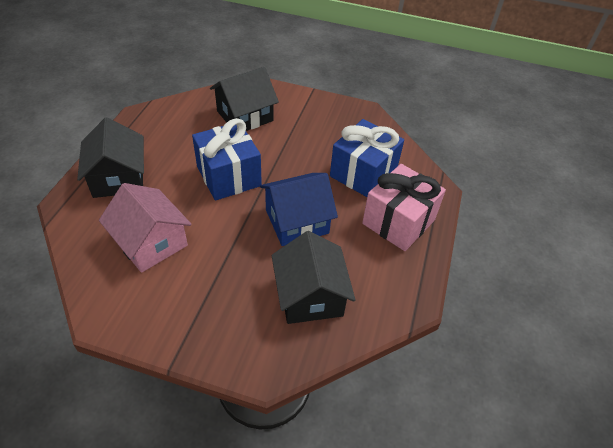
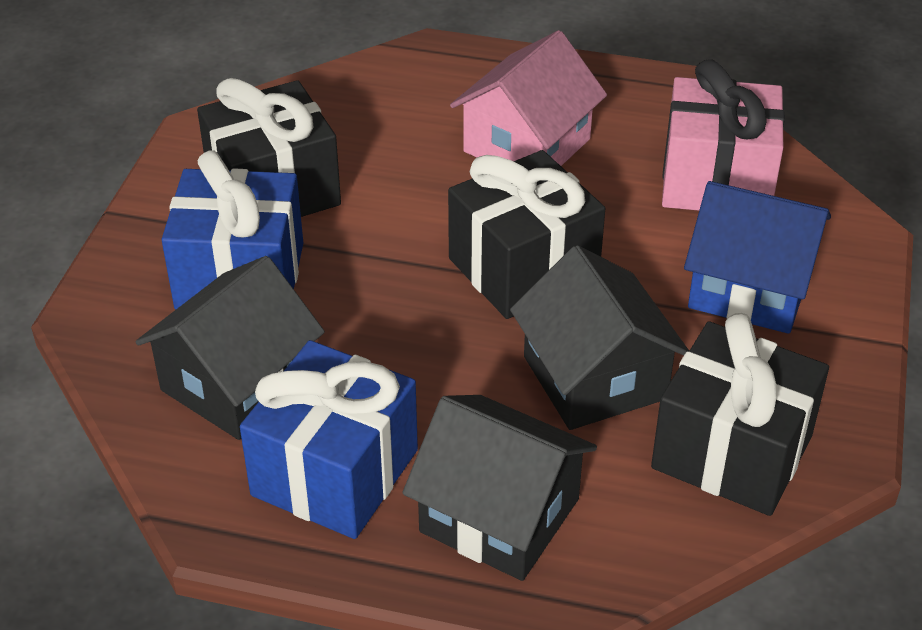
black gift: none = 0 -> [197,78,341,217] [448,150,605,319] [651,313,829,516] = 3

